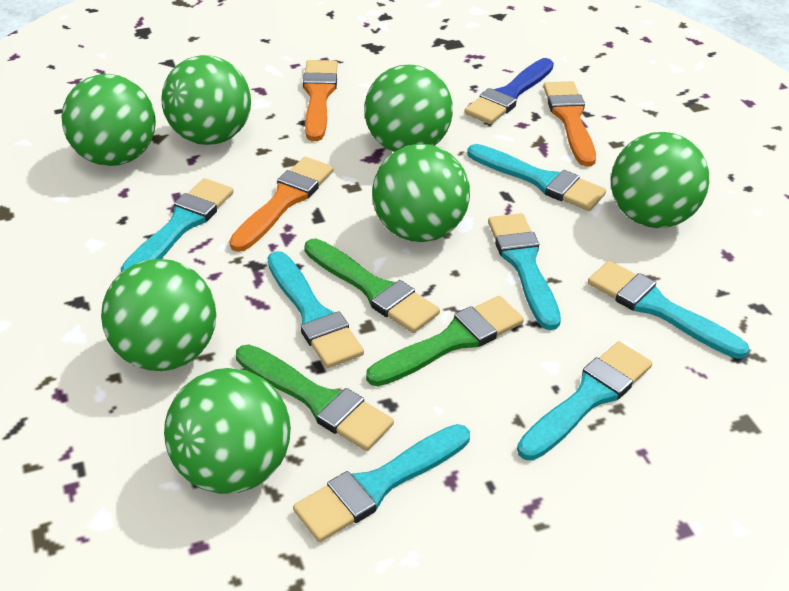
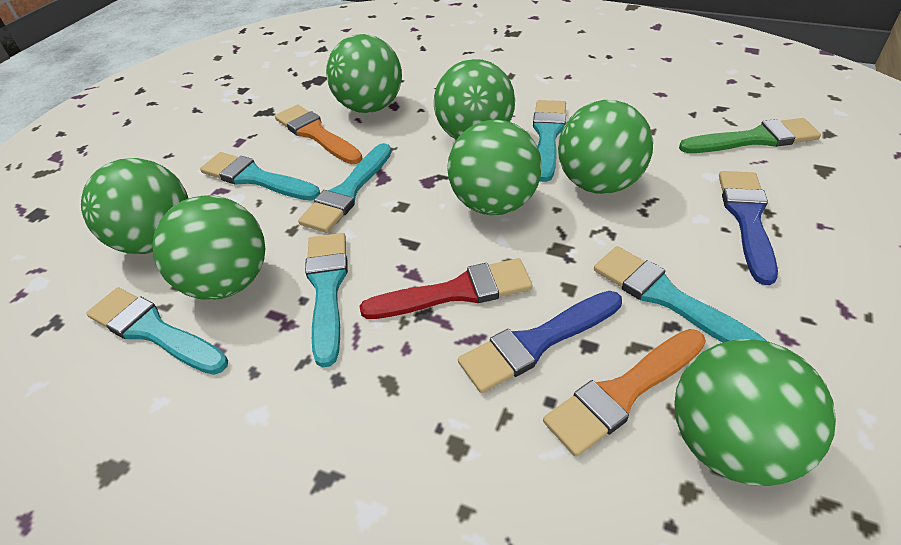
blue brush: [465,58,554,124] = 1 -> [458,291,622,393] [719,171,778,285] = 2
green brush: [236,344,394,451] [304,239,440,333] [366,296,524,387] = 3 -> [679,118,821,153] = 1
orange brush: [229,157,333,252] [303,60,337,141] [543,81,596,167] = 3 -> [275,105,362,164] [543,329,706,457] = 2
red brush: none = 0 -> [360,258,532,319] = 1
turquoise brush: [121,178,233,272] [267,251,364,368] [293,424,470,542] [467,144,606,211] [488,213,561,330] [517,341,652,461] [588,260,749,359] = 7 -> [86,287,228,375] [200,152,320,201] [298,143,392,233] [305,233,348,368] [533,100,566,182] [594,246,767,343] = 6

